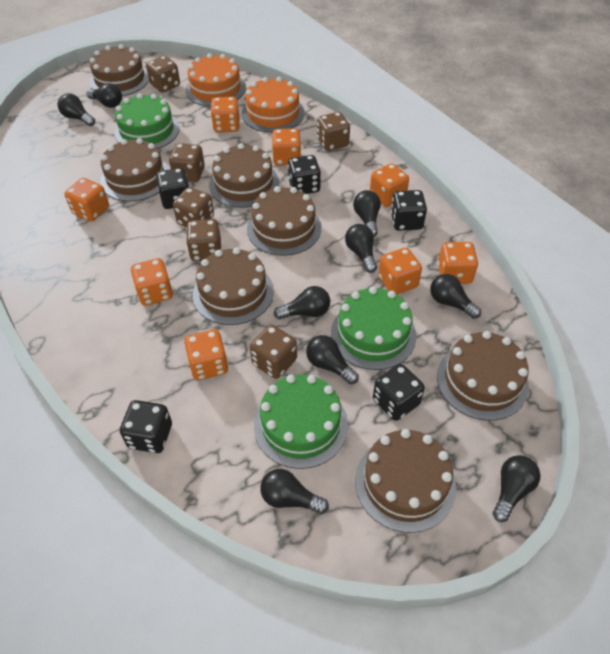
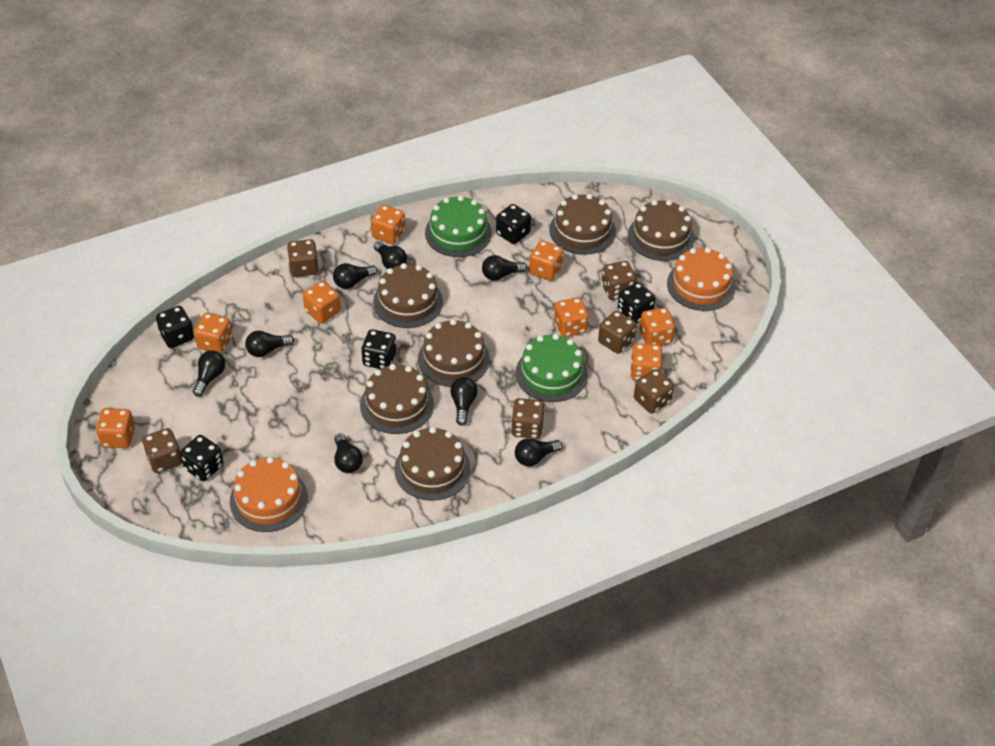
black light bulb: [57,93,95,126] [86,83,122,108] [260,469,329,514] [274,286,330,319] [306,335,359,384] [345,224,377,273] [353,190,381,237] [430,274,481,319] [493,455,541,522] = 9 -> [193,350,225,397] [245,331,294,357] [333,263,378,289] [334,433,363,473] [374,241,407,269] [450,377,478,426] [482,255,527,281] [515,438,562,466] = 8
brown cake: [90,44,149,96] [101,138,169,201] [193,248,274,325] [209,143,279,208] [247,186,321,256] [355,429,456,533] [437,331,529,421] = 7 -> [360,364,434,434] [373,263,443,328] [394,427,471,501] [418,319,490,387] [549,194,616,255] [628,200,695,261] = 6
green cake: [114,93,180,149] [254,374,348,469] [331,287,416,370] = 3 -> [425,196,492,257] [515,334,588,402] = 2

